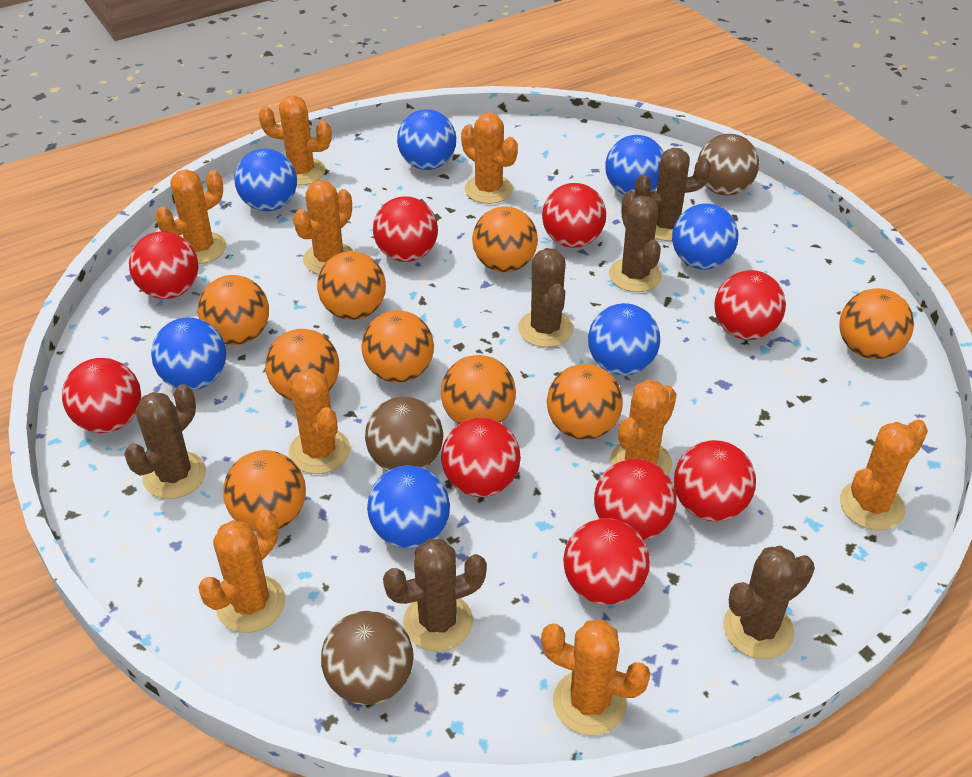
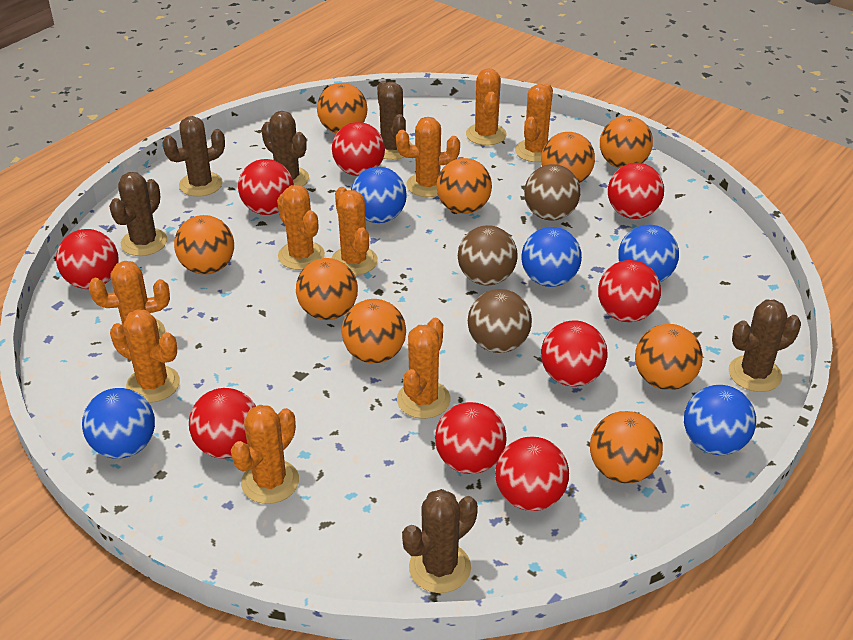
blue ball: [151,317,226,390] [234,149,297,211] [367,465,450,548] [397,109,456,170] [588,303,660,375] [605,135,664,195] [672,203,739,269] = 7 -> [82,388,155,459] [351,167,407,223] [521,227,582,287] [618,224,679,282] [684,385,756,455] = 5

